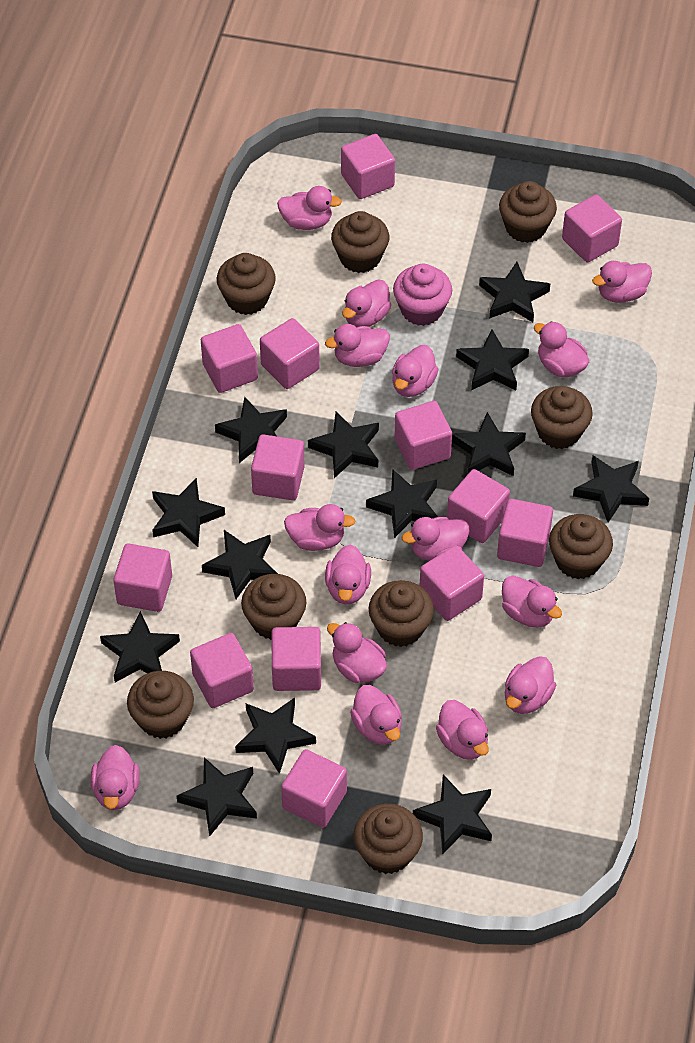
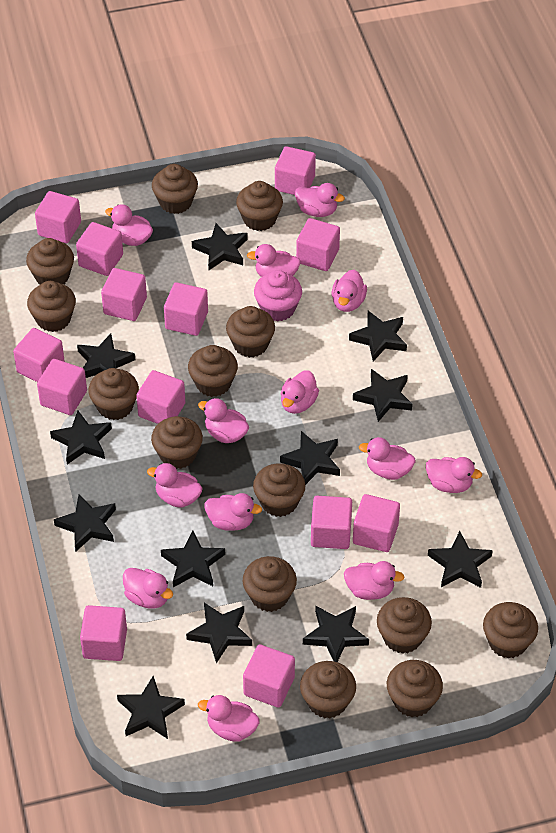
black star: [100,611,180,682] [152,478,225,547] [177,757,257,837] [202,530,278,599] [215,397,287,463] [235,698,316,774] [308,411,379,478] [366,469,438,538] [413,774,492,855] [452,412,526,476] [456,329,529,391] [479,262,550,322] [573,455,649,523] = 13 -> [50,411,112,464] [54,494,116,551] [77,334,135,378] [117,676,185,739] [161,530,225,587] [186,603,252,664] [192,223,248,270] [280,431,340,485] [303,606,369,662] [349,311,407,361] [353,369,413,422] [428,531,493,588] = 12
brown cupcake: [127,671,194,739] [217,253,276,315] [241,574,306,640] [331,211,389,273] [353,804,423,874] [368,580,434,647] [499,181,557,243] [531,386,593,449] [549,514,613,579] = 9 -> [26,238,74,284] [27,281,76,332] [88,368,139,420] [151,416,203,469] [152,164,198,214] [188,345,238,397] [226,306,275,358] [236,181,283,231] [243,556,297,612] [253,463,305,517] [300,661,356,718] [377,597,432,654] [387,660,443,717] [483,602,538,659] = 14
pink duck: [91,745,140,810] [277,186,342,230] [284,504,356,551] [325,324,390,367] [325,545,371,605] [327,622,387,683] [342,280,391,327] [350,685,402,745] [392,345,439,397] [402,517,470,561] [436,700,489,760] [502,575,562,628] [505,656,556,714] [534,321,589,377] [592,261,652,303] = 15 -> [105,204,153,246] [123,568,173,609] [147,463,203,507] [198,398,249,443] [198,695,260,742] [205,493,262,531] [247,244,301,277] [281,370,319,414] [295,183,345,217] [332,270,367,312] [344,561,405,600] [359,437,416,480] [426,457,482,493] = 13

